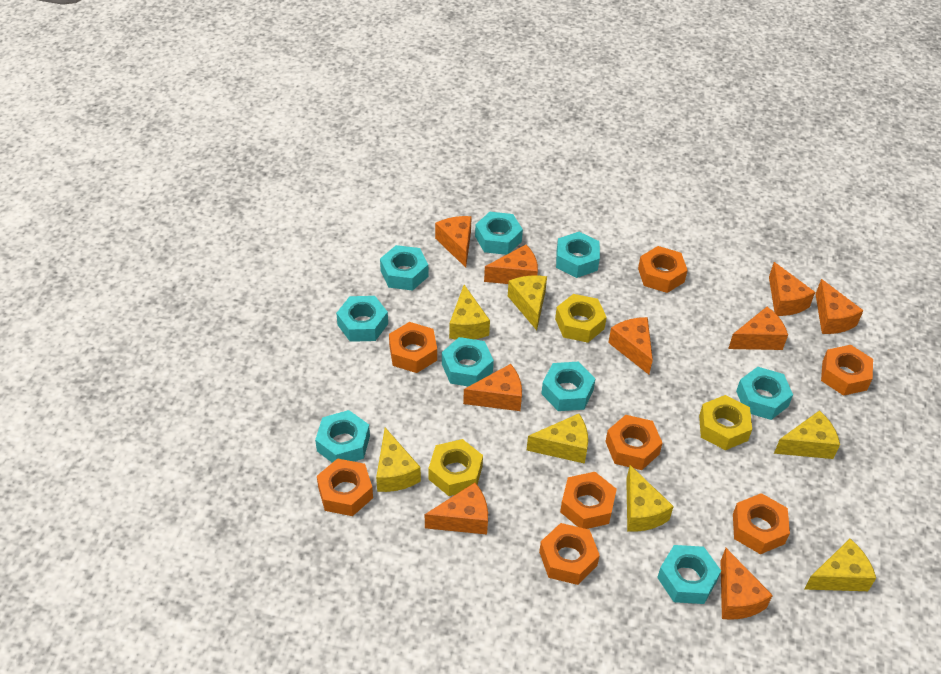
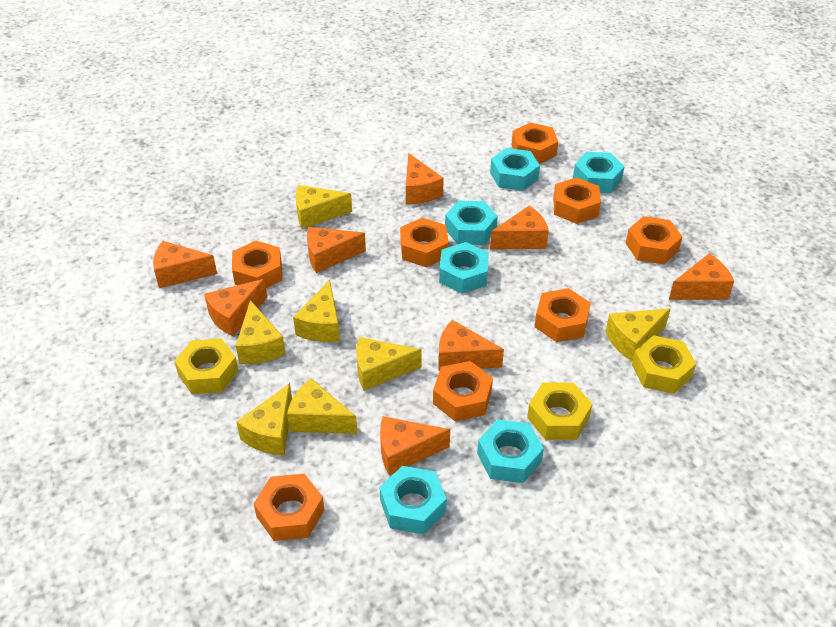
orange cheese: [425,483,488,535] [435,216,472,268] [463,364,522,411] [484,245,538,284] [608,317,653,375] [721,548,773,620] [728,307,788,350] [769,262,815,316] [815,279,864,334] = 9 -> [153,241,217,288] [204,279,267,336] [307,227,366,273] [380,416,450,475] [406,153,444,204] [438,320,504,371] [490,206,549,250] [669,253,734,300] = 8
turquoise nut: [315,410,370,463] [336,296,388,342] [380,245,428,291] [442,337,494,387] [475,212,523,255] [541,361,596,411] [556,232,600,278] [657,545,721,604] [736,367,793,420] = 9 -> [380,466,447,535] [439,242,489,294] [445,201,498,245] [477,419,544,483] [490,148,540,191] [573,152,625,193] = 6

